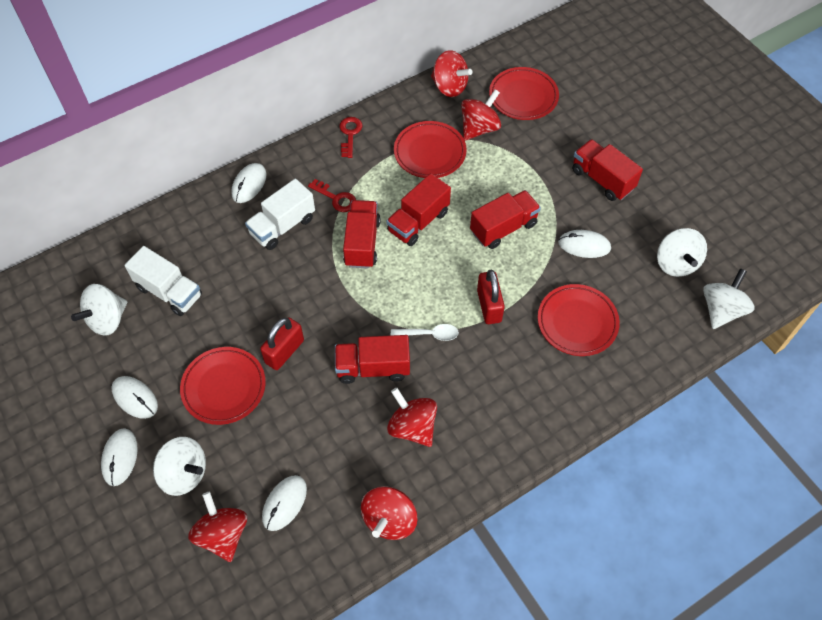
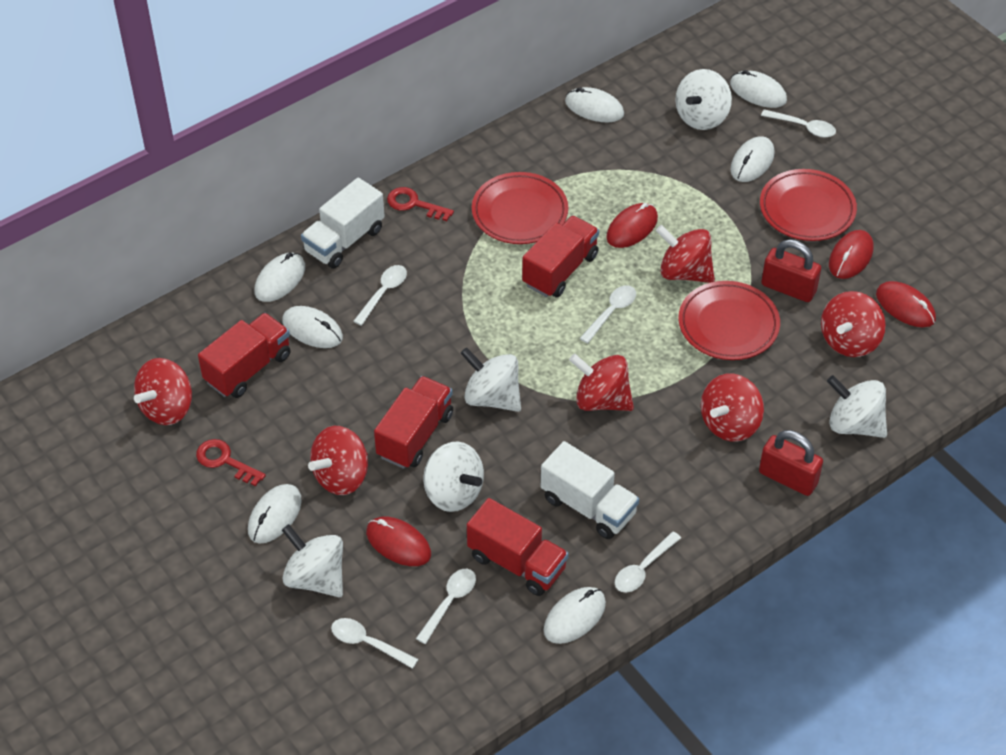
red mouse: none = 0 -> [366,517,431,566] [606,203,658,248] [829,230,873,279] [876,281,936,327] = 4
red plate: [180,347,266,425] [394,121,467,178] [489,67,559,120] [538,284,620,356] = 4 -> [472,172,568,244] [678,281,780,360] [760,169,857,241] = 3
red spinning top: [188,492,247,562] [361,486,417,540] [387,388,437,447] [431,50,472,97] [461,89,501,140] = 5 -> [134,358,192,425] [308,426,368,495] [569,354,634,411] [656,225,715,283] [701,374,764,442] [821,291,886,357] = 6
red truck: [335,335,410,384] [343,200,381,268] [387,173,451,246] [470,190,541,249] [572,139,643,201] = 5 -> [198,313,291,398] [374,376,453,469] [467,498,569,596] [522,216,599,298] = 4
white mouse: [101,428,138,486] [112,376,158,419] [231,163,266,203] [262,475,307,531] [558,230,611,258] = 5 -> [248,484,302,544] [254,253,305,302] [282,306,343,348] [544,587,606,644] [565,87,624,122] [730,70,787,108] [730,136,774,182] = 7
white spinning top: [71,284,127,336] [153,437,206,496] [657,228,707,277] [703,268,755,329] = 4 -> [282,524,343,597] [424,441,484,512] [460,347,521,412] [675,69,732,130] [827,375,887,438] = 5
white spoon: [391,324,459,341] = 1 -> [331,618,418,669] [353,265,407,326] [416,569,476,644] [580,285,636,344] [615,531,681,593] [761,109,836,137] = 6

